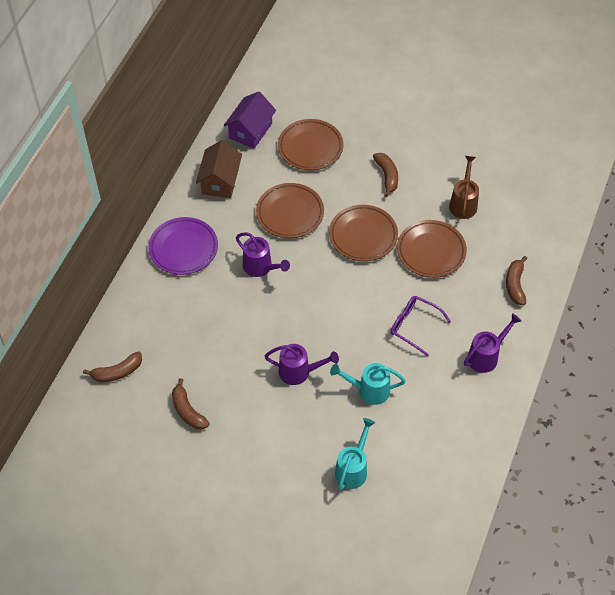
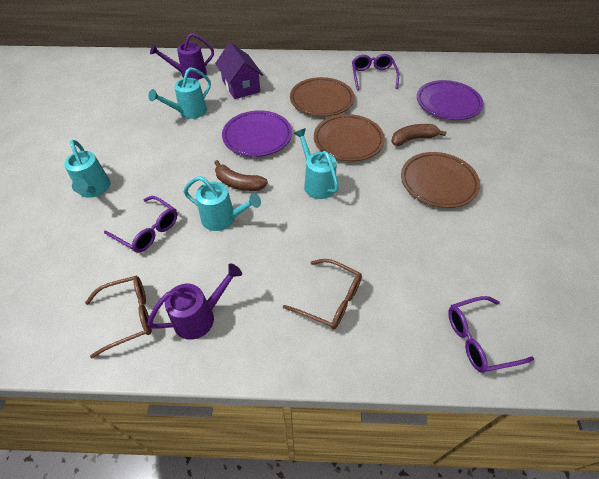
brown banana: [83,351,142,382] [172,378,209,429] [373,153,398,197] [506,256,527,305] = 4 -> [214,160,268,191] [391,124,447,146] = 2
brown glasses: none = 0 -> [85,276,152,358] [283,259,362,329] = 2
brown house: [196,140,242,198] = 1 -> none = 0
brown plate: [256,183,324,238] [278,119,343,170] [329,205,398,262] [397,220,467,278] = 4 -> [290,77,354,117] [314,114,385,161] [401,152,480,208] = 3
brown watering can: [449,156,479,219] = 1 -> none = 0
purple glasses: [390,296,451,357] = 1 -> [104,196,177,253] [352,54,399,90] [448,296,534,373] = 3
purple plate: [148,217,218,275] = 1 -> [222,110,292,157] [417,80,484,120] = 2
purple watering can: [236,232,290,277] [264,344,339,385] [464,313,522,373] = 3 -> [147,263,242,340] [150,33,214,80] = 2
turquoise watering can: [330,363,406,405] [335,418,375,491] = 2 -> [64,140,110,198] [148,67,211,119] [184,176,261,231] [294,128,339,199] = 4

